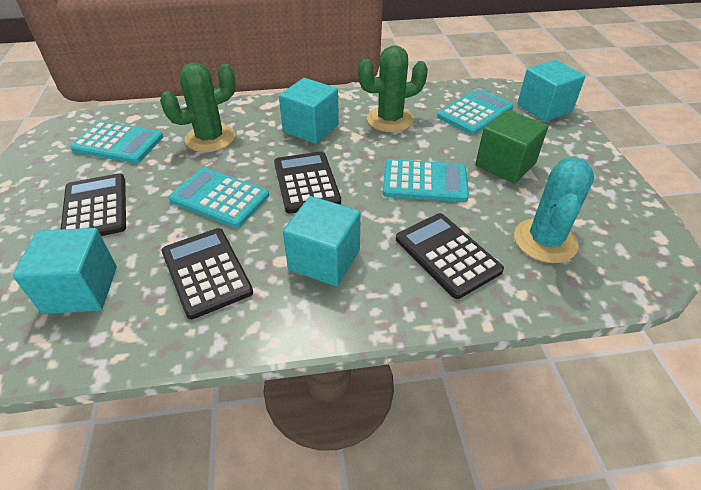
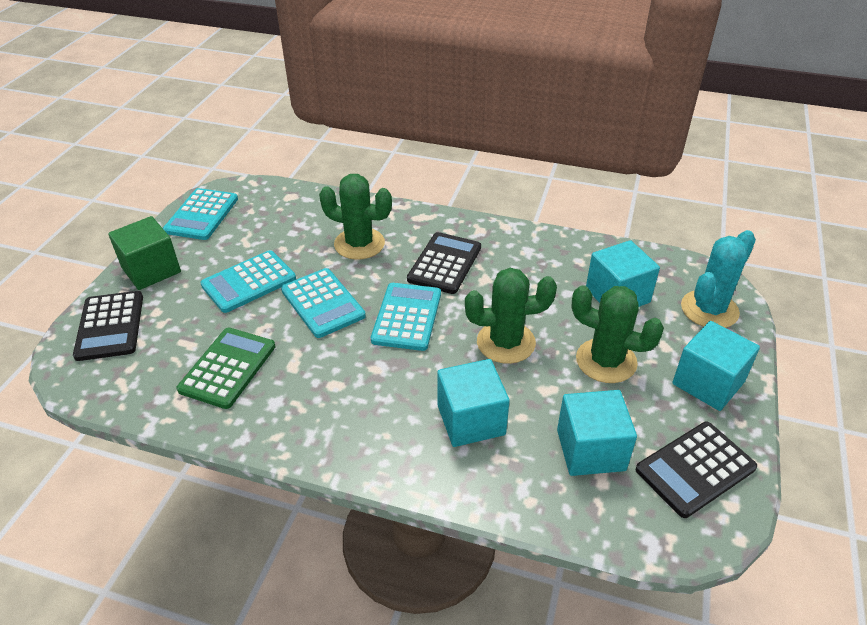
black calculator: [61,173,126,236] [162,228,253,319] [274,151,341,214] [396,213,504,299] = 4 -> [73,291,143,361] [407,232,481,294] [635,422,757,518] = 3
green cactus: [160,62,236,152] [358,45,428,132] = 2 -> [319,174,392,260] [465,268,557,364] [572,285,664,383] = 3
green calculator: none = 0 -> [176,328,275,409] = 1

